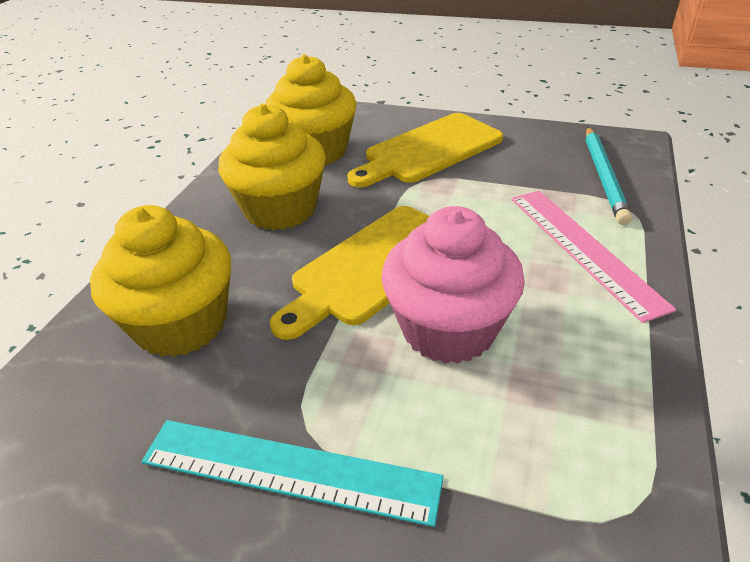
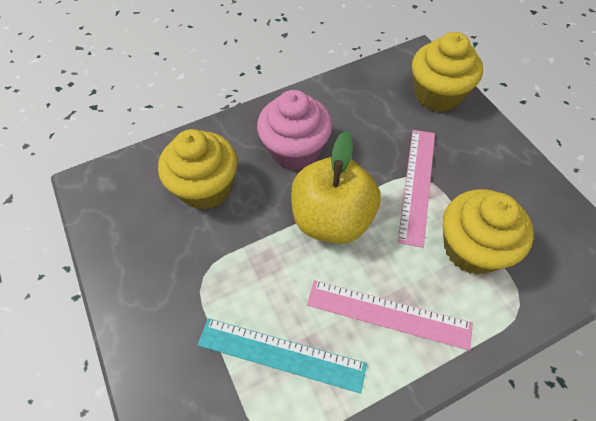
pink ruler: [511,191,676,323] = 1 -> [307,280,473,350] [398,130,435,248] = 2
turquoise pencil: [586,127,632,225] = 1 -> none = 0
yellow apple: none = 0 -> [291,131,381,244] = 1
yellow cutting board: [270,206,429,340] [347,113,503,187] = 2 -> none = 0

